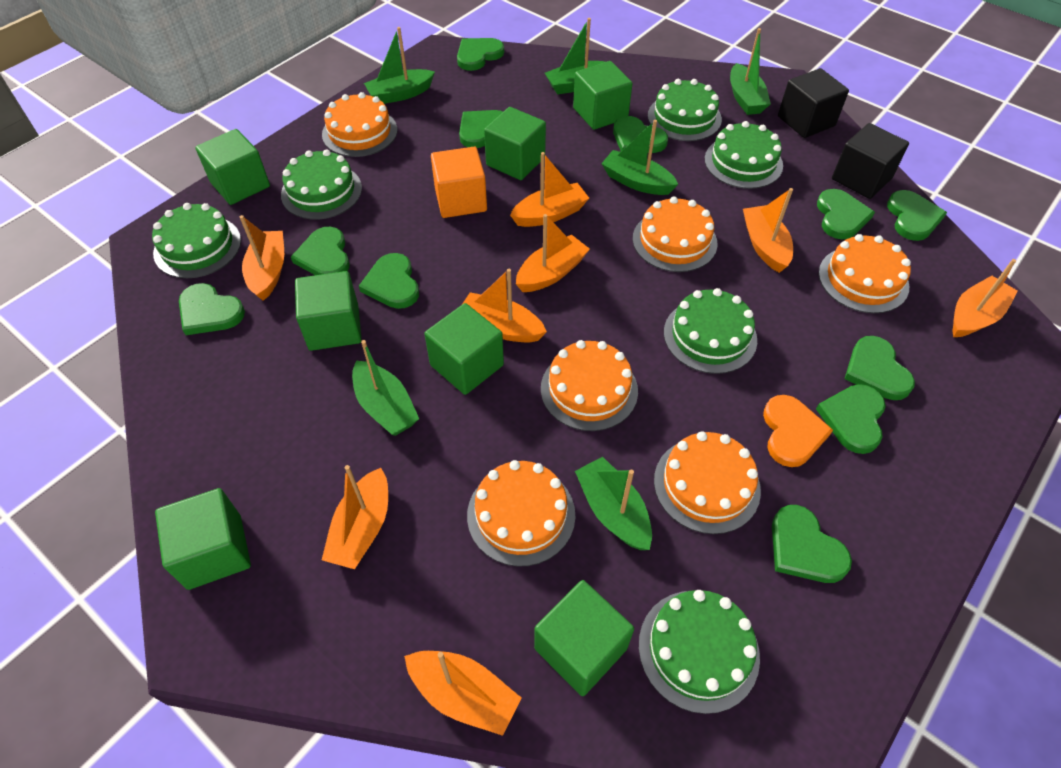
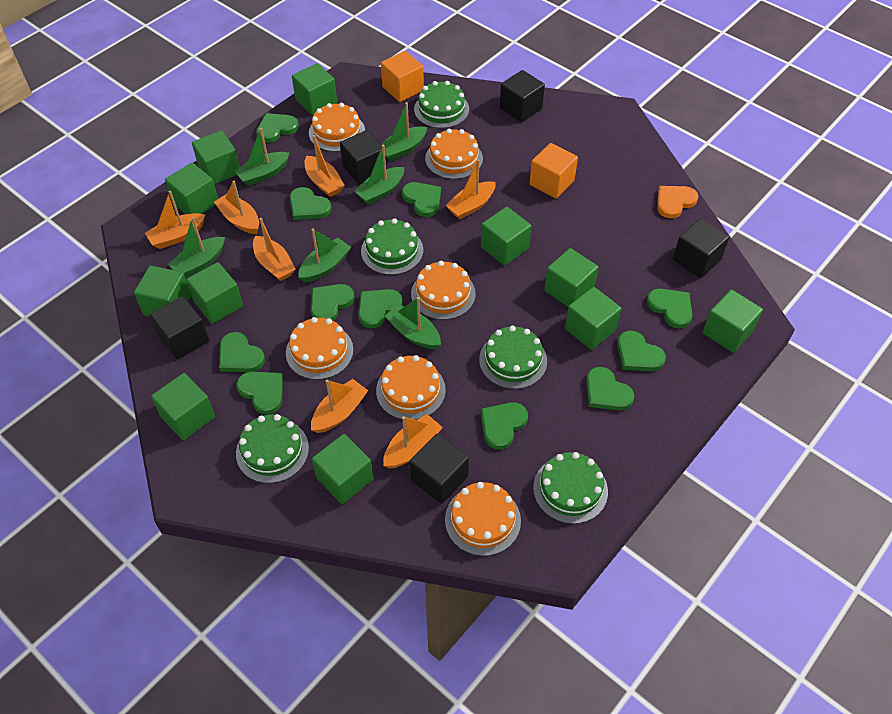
black cube: [778,68,849,138] [832,123,909,199] = 2 -> [150,296,209,360] [340,130,386,185] [410,434,469,504] [500,70,545,122] [673,218,729,278] = 5
green cake: [152,203,241,278] [281,149,362,220] [639,590,760,714] [648,79,722,141] [664,288,757,374] [705,121,783,189] = 6 -> [236,414,309,483] [361,218,423,275] [414,81,469,128] [479,325,547,389] [533,452,608,524] = 5
green cube: [155,488,251,590] [195,129,270,205] [295,271,361,351] [424,303,504,395] [484,107,546,180] [534,580,634,696] [573,61,633,130] = 7 -> [134,266,191,317] [151,373,215,440] [165,163,218,214] [186,262,243,324] [192,131,240,184] [292,63,337,115] [312,434,373,504] [481,207,531,266] [544,248,599,307] [565,287,622,350] [702,290,763,353] = 11
orange boat: [240,215,284,301] [322,465,388,569] [404,651,521,736] [463,269,547,342] [510,152,589,227] [516,214,590,292] [743,188,793,273] [952,259,1018,337] = 8 -> [145,191,205,249] [214,181,259,234] [253,218,296,281] [304,135,345,197] [311,379,368,433] [383,414,443,469] [445,159,496,219] = 7
orange cube: [431,147,487,218] = 1 -> [381,51,424,102] [529,143,578,199] = 2

